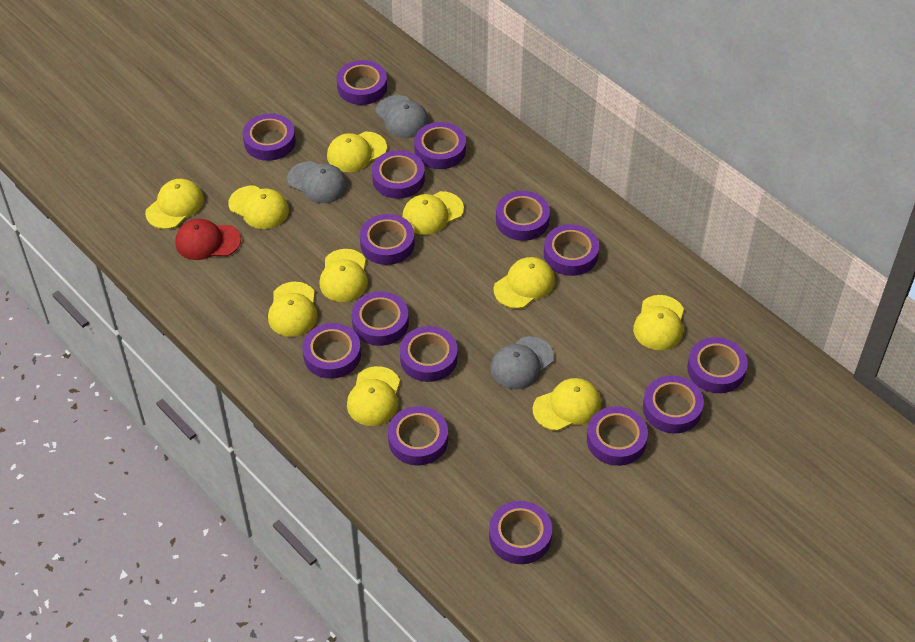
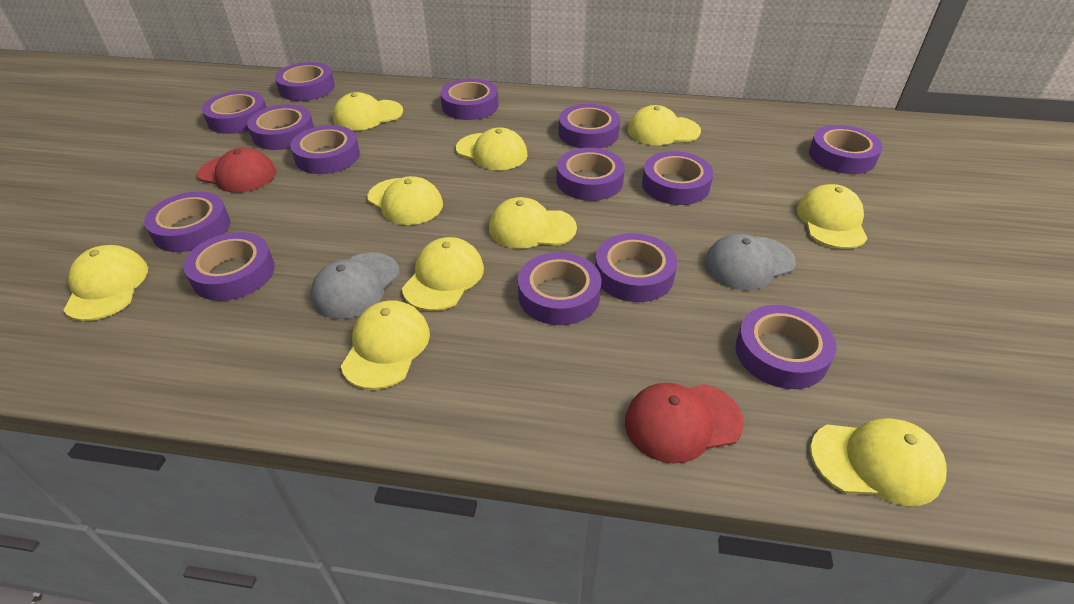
grey cap: [287,161,348,203] [376,95,429,138] [490,336,554,390] = 3 -> [311,252,399,319] [704,234,796,290] = 2
purple tape: [243,114,296,161] [302,323,361,379] [337,60,387,105] [351,291,409,346] [360,214,415,265] [372,150,425,199] [388,406,448,465] [400,326,458,382] [414,122,466,169] [489,501,552,564] [496,191,550,241] [544,224,599,276] [587,406,648,466] [643,376,704,434] [687,337,748,393] = 15 -> [144,192,230,252] [183,232,275,301] [202,91,267,134] [247,104,314,150] [275,62,335,101] [290,125,360,174] [440,78,499,120] [518,252,602,325] [556,148,625,201] [559,104,620,149] [595,233,677,302] [642,151,713,205] [736,305,836,389] [809,125,883,174] = 14
red cap: [175,219,241,260] = 1 -> [197,148,276,193] [625,383,744,464] = 2

